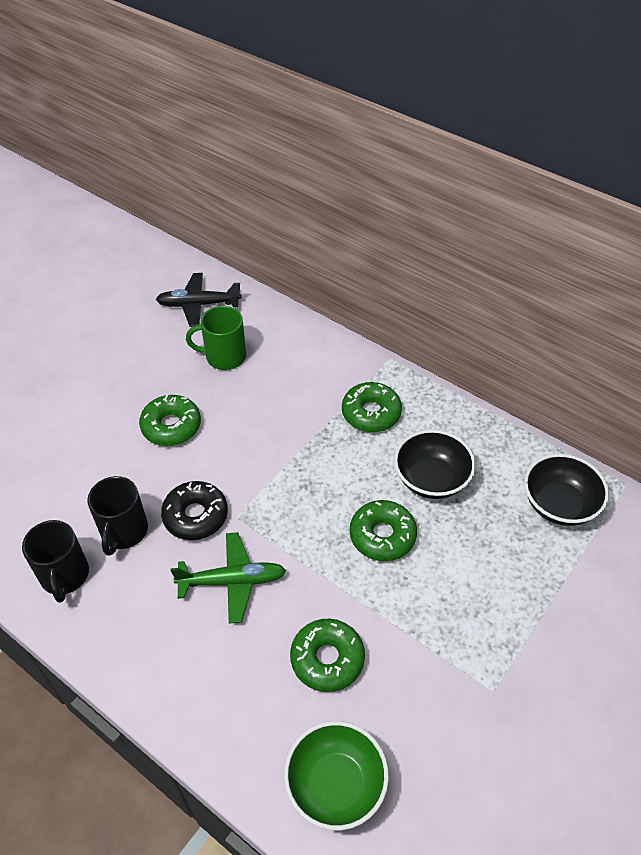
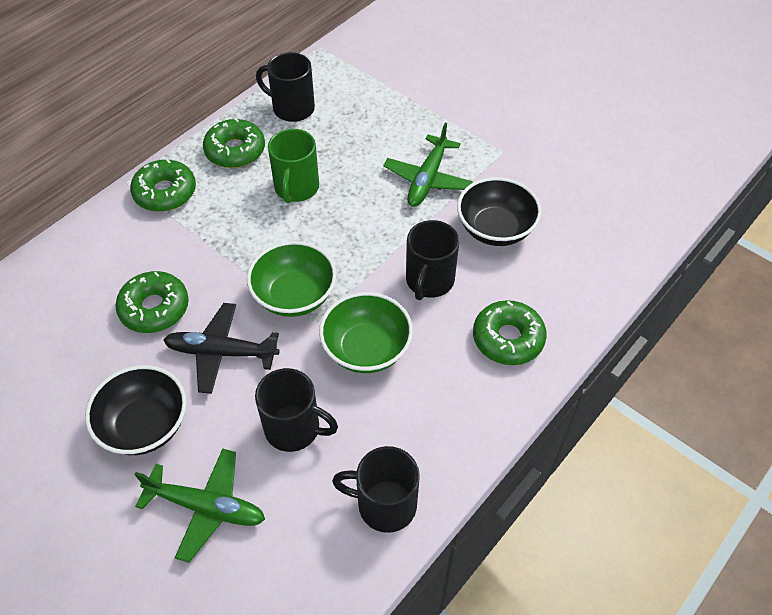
black donut: [161,481,228,540] = 1 -> none = 0
black mug: [22,520,89,603] [87,476,148,556] = 2 -> [255,368,338,452] [256,52,315,122] [332,446,420,533] [406,220,459,300] = 4
green bowl: [284,721,389,830] = 1 -> [247,241,337,317] [319,292,413,373] = 2
green plane: [171,532,286,624] = 1 -> [134,448,265,563] [383,123,473,207] = 2

